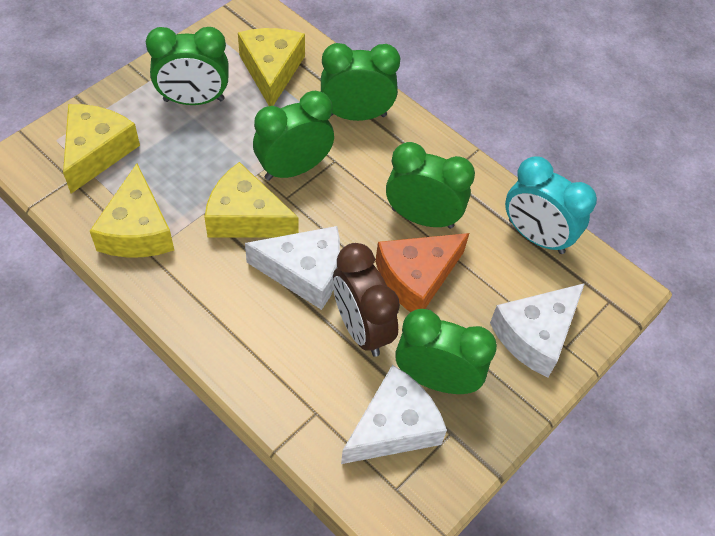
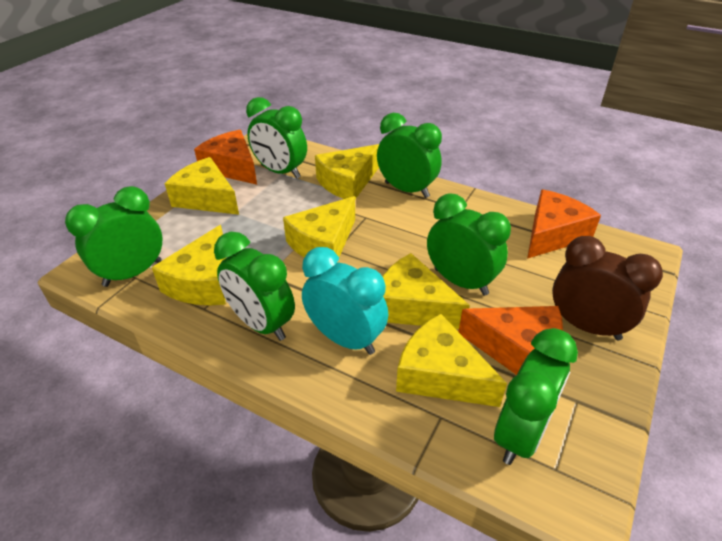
green clock: [146,27,229,105] [253,91,334,181] [321,43,400,121] [386,142,475,229] [395,309,497,394] = 5 -> [65,186,162,287] [214,232,295,341] [246,97,307,179] [377,113,442,198] [427,193,511,296] [494,328,578,465] = 6
orange cheese: [375,233,469,312] = 1 -> [194,130,257,185] [458,306,563,375] [527,189,601,259] = 3
white cheese: [245,226,340,310] [341,365,447,464] [490,283,585,377] = 3 -> none = 0
yellow cheese: [63,104,140,194] [90,163,174,257] [204,162,298,237] [238,28,305,106] = 4 -> [151,225,226,305] [165,157,239,215] [283,196,355,258] [315,144,379,199] [382,253,470,329] [396,314,507,407] = 6

